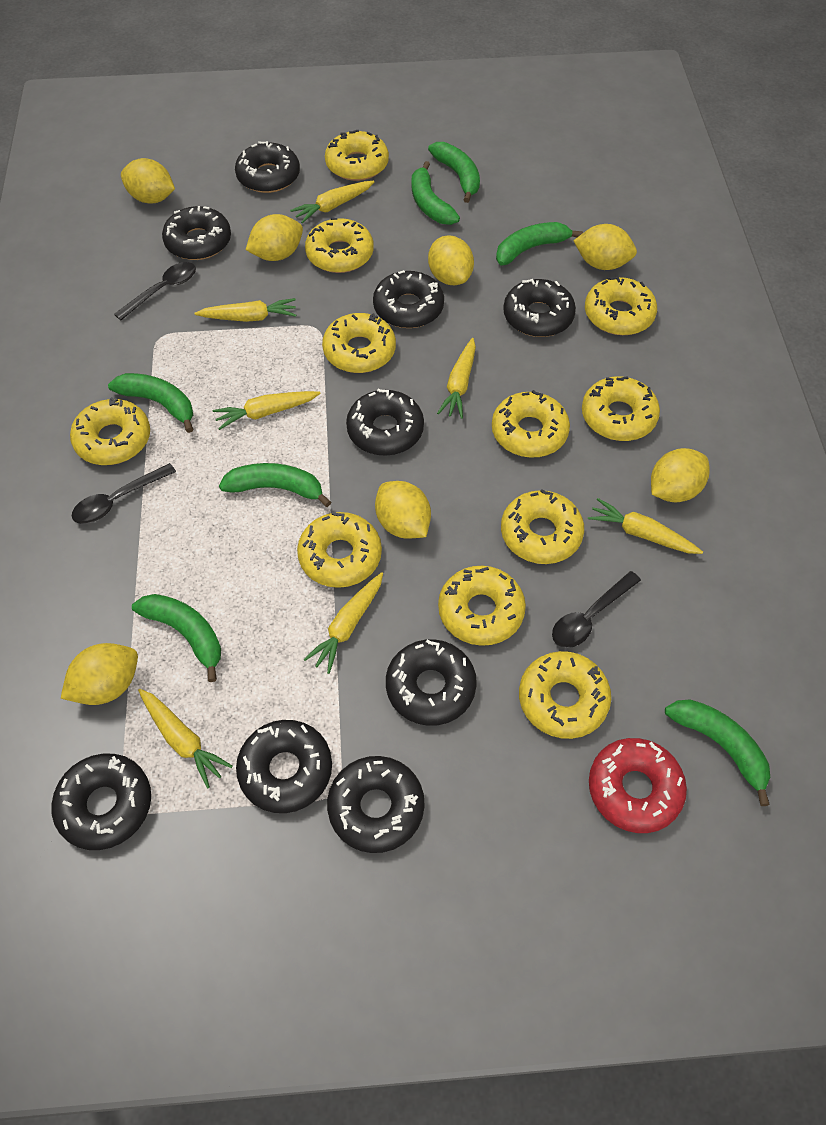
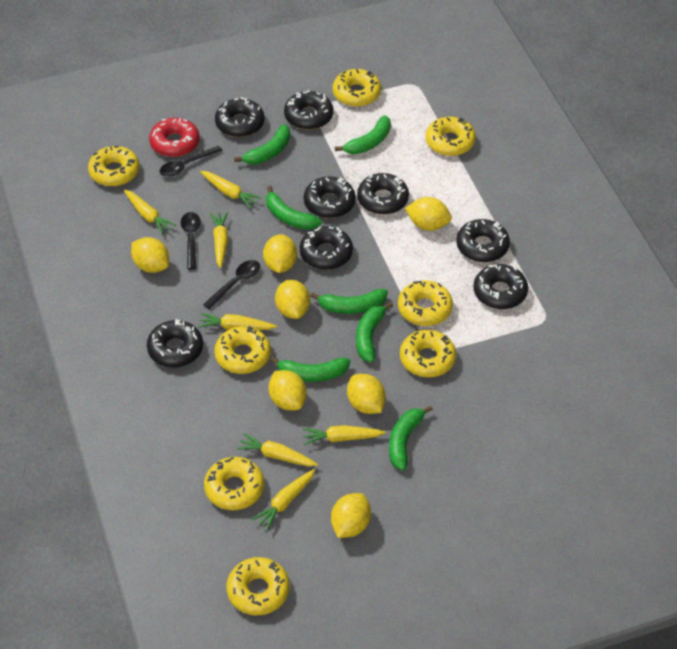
black donut: [51,754,151,850] [162,206,231,260] [235,141,300,193] [236,720,332,813] [327,756,425,853] [346,389,424,456] [373,270,444,328] [386,639,477,726] [503,279,576,337] = 9 -> [147,319,203,367] [215,97,265,137] [284,90,333,130] [300,226,353,270] [304,177,356,218] [357,173,409,215] [456,219,510,262] [474,264,528,309] = 8
yellow donut: [70,397,150,465] [297,512,382,588] [305,217,374,273] [322,313,396,373] [325,130,389,181] [438,566,526,646] [492,390,570,458] [501,489,584,564] [519,651,611,739] [582,376,660,441] [585,277,657,335] = 11 -> [88,146,140,186] [204,457,264,510] [214,326,271,374] [227,557,290,615] [333,69,381,107] [398,280,453,326] [400,330,456,377] [425,117,476,156] = 8

